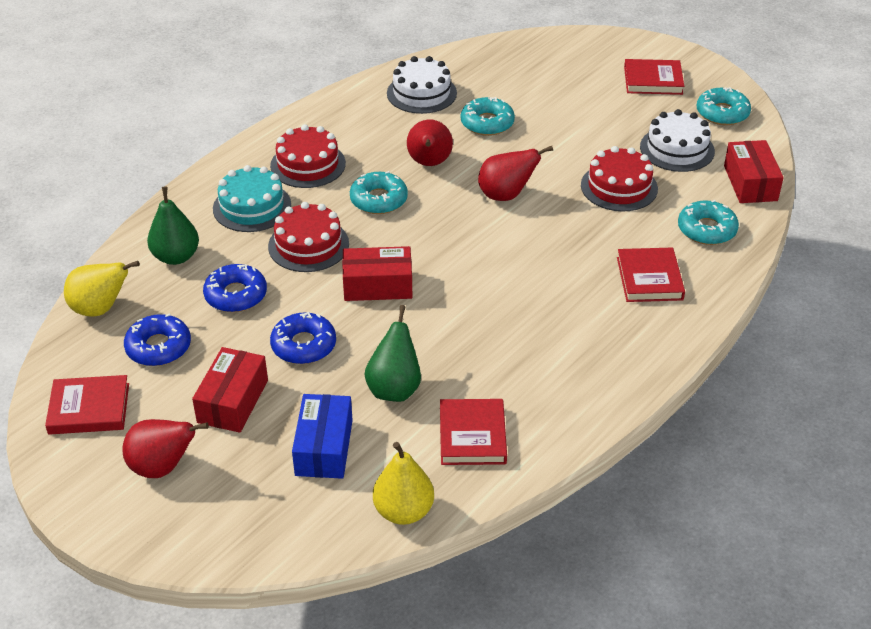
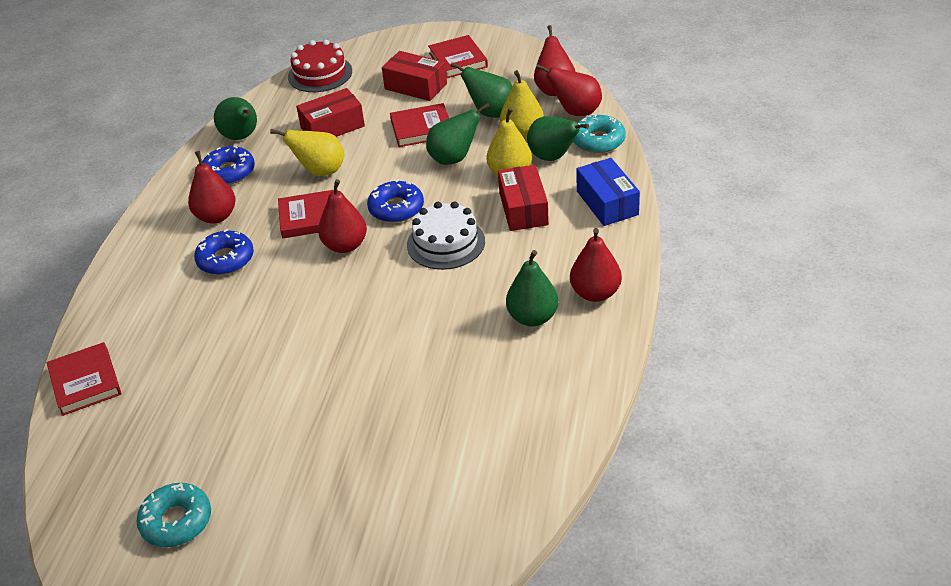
green pear: [147,186,199,265] [365,305,421,402] = 2 -> [214,97,257,140] [426,103,490,165] [451,62,513,118] [506,250,559,326] [527,116,589,161] = 5
red cake: [268,202,349,272] [270,124,346,188] [581,146,658,211] = 3 -> [288,39,352,92] = 1
red pear: [123,419,209,478] [407,120,453,166] [478,146,553,201] = 3 -> [188,151,236,224] [318,179,367,253] [534,25,575,96] [535,64,602,116] [570,228,622,302] = 5
turquoise cake: [213,165,291,232] = 1 -> none = 0
turquoise donut: [350,171,408,214] [461,97,515,136] [678,199,739,245] [697,87,751,125] = 4 -> [136,483,211,547] [573,114,626,153] = 2
white cake: [387,56,457,114] [640,109,715,172] = 2 -> [407,202,485,270] = 1
yellow pear: [64,261,140,317] [373,442,434,525] = 2 -> [270,129,345,176] [486,108,532,176] [500,70,544,139] = 3

